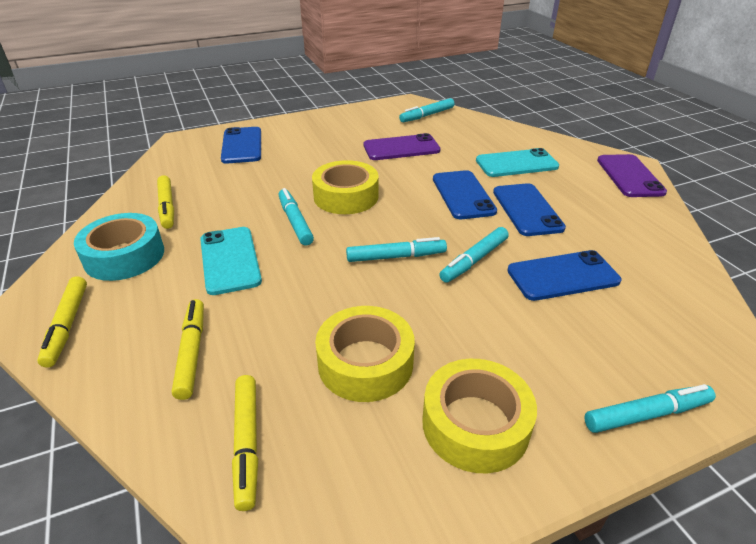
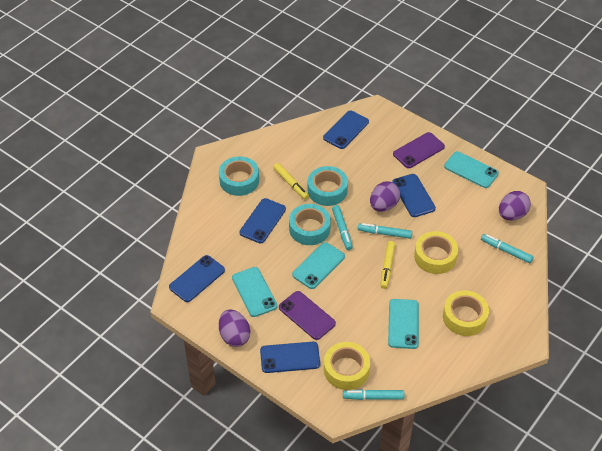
blue phone: [221,127,261,164] [433,170,497,219] [493,183,566,236] [507,250,621,301] = 4 -> [169,255,225,302] [239,198,286,243] [260,342,320,373] [323,111,369,149] [392,174,436,217] = 5
purple egg: none = 0 -> [219,309,250,347] [370,181,400,212] [499,191,531,220] = 3
turquoise marker: [278,188,314,246] [346,237,447,262] [399,98,455,122] [439,227,509,283] [584,384,716,433] = 5 -> [332,205,353,250] [343,389,404,400] [358,223,412,239] [481,234,534,264] = 4
turquoise phone: [200,227,262,295] [476,148,559,177] = 2 -> [232,267,277,317] [292,242,345,289] [388,299,419,349] [444,151,499,188] = 4
turquoise tape: [74,213,164,281] = 1 -> [219,156,259,196] [289,204,331,245] [308,166,348,206] = 3
yellow marker: [37,276,87,368] [157,175,174,229] [172,299,204,400] [232,375,258,511] = 4 -> [273,163,309,200] [380,241,395,289] = 2

